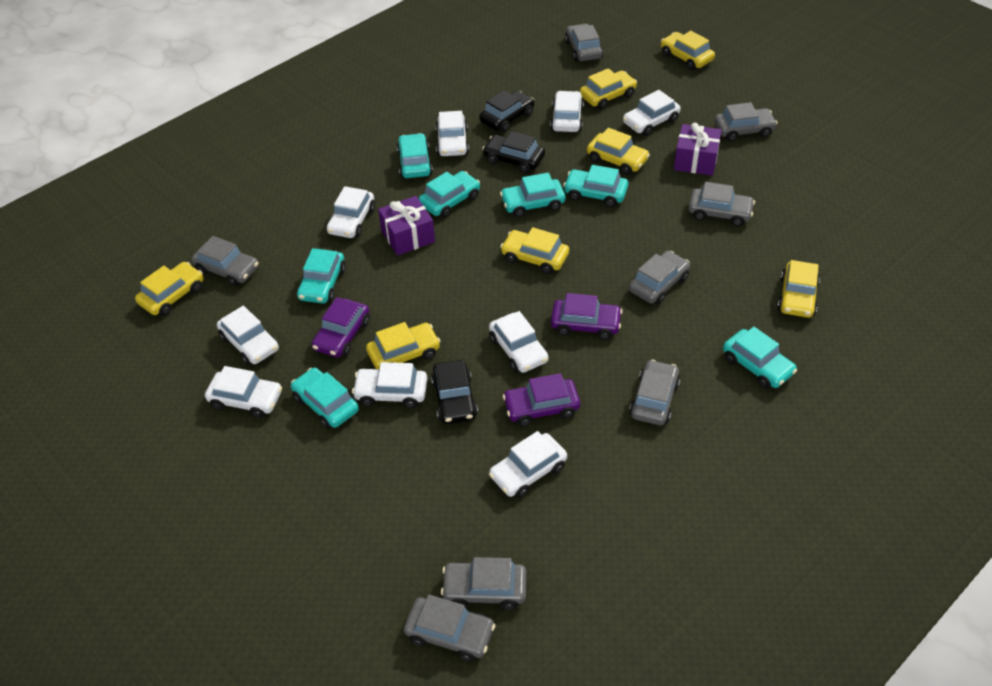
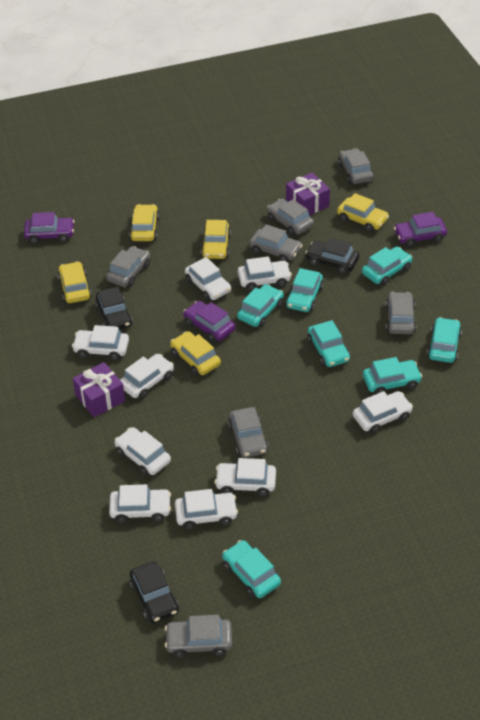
grey car: [191,236,259,287] [404,595,495,662] [441,557,527,610] [565,24,603,62] [629,251,690,305] [629,359,680,425] [688,182,755,226] [714,102,777,142] = 8 -> [106,246,150,287] [165,615,232,658] [228,407,269,458] [249,224,303,262] [267,198,314,236] [338,148,374,184] [385,292,416,334] = 7
yellow car: [135,262,204,316] [366,322,441,369] [500,227,569,274] [580,68,637,109] [587,128,650,175] [661,31,715,70] [777,260,820,318] = 7 -> [58,261,92,303] [129,204,160,241] [170,331,221,376] [201,220,231,259] [337,193,389,232] = 5

